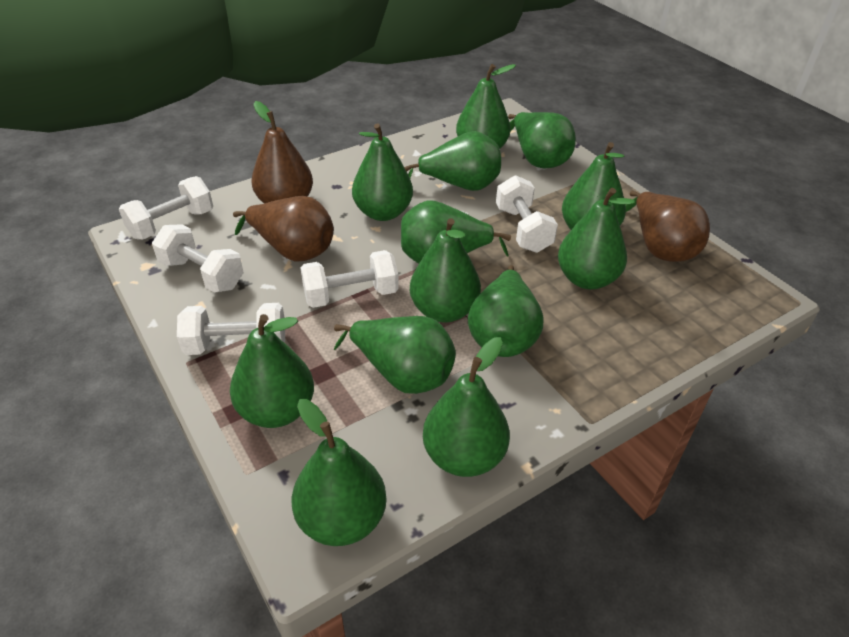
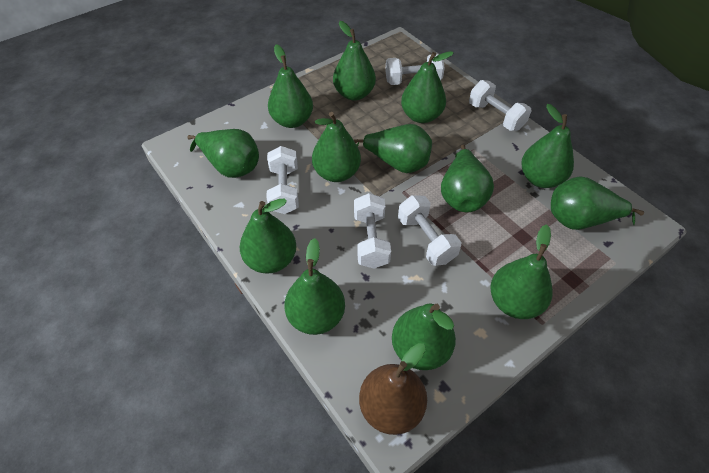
brown pear: [233,196,334,262] [251,101,313,203] [626,191,710,262] = 3 -> [359,343,427,435] = 1

